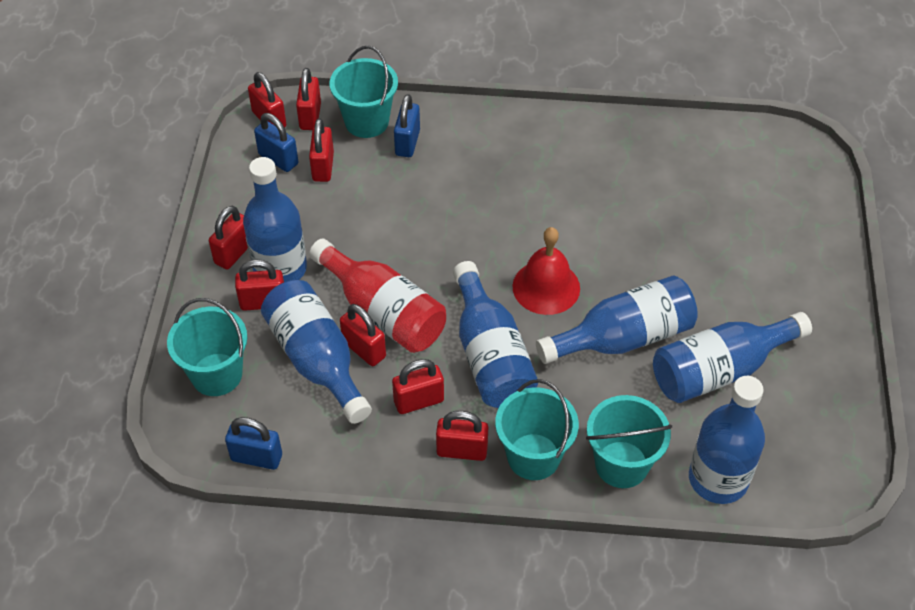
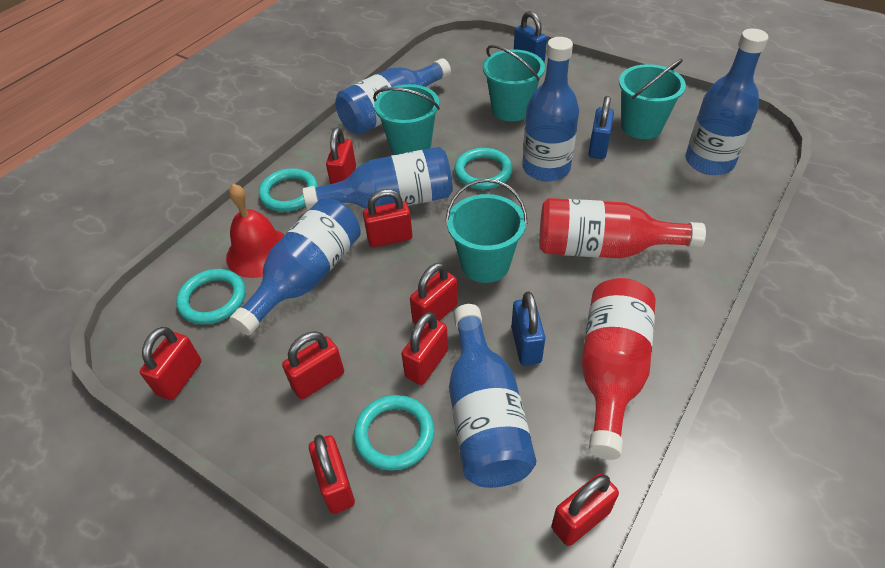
red bottle: [309,239,446,353] = 1 -> [539,198,706,259] [581,278,656,460] = 2
turquoise ring: none = 0 -> [176,269,245,325] [259,168,318,212] [354,395,434,471] [454,148,513,189] = 4

